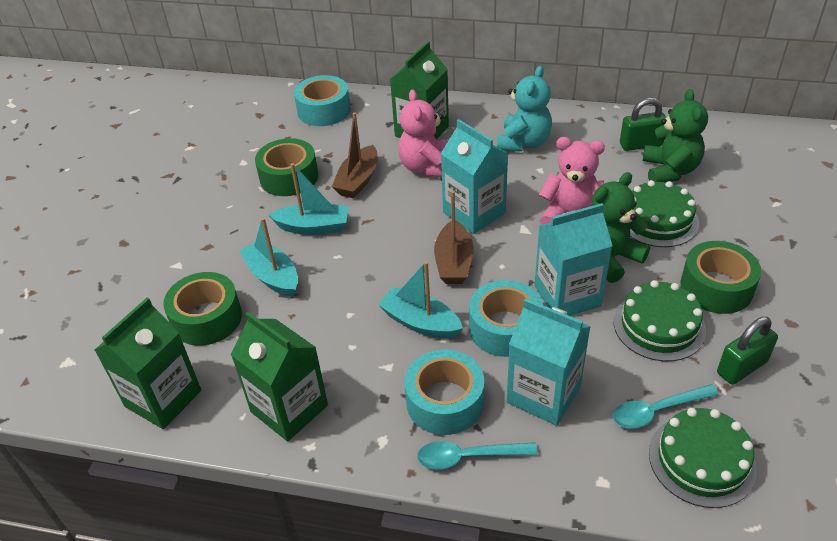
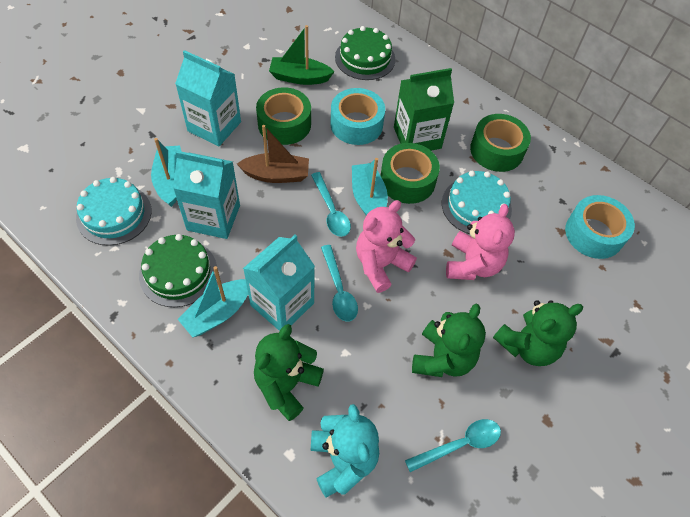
brown boat: [332,112,378,198] [434,191,474,284] = 2 -> [237,125,309,183] = 1
green boat: none = 0 -> [269,25,334,85] = 1
green cake: [613,280,706,361] [630,180,699,247] [649,408,757,508] = 3 -> [139,234,217,307] [335,26,395,80] = 2
green carton: [95,298,201,429] [231,312,328,441] [390,41,449,140] = 3 -> [394,68,454,151] = 1
green padlock: [620,98,666,151] [717,317,778,385] = 2 -> none = 0
green teddy bear: [592,172,650,283] [643,89,708,182] = 2 -> [254,324,324,421] [412,304,486,377] [493,300,583,366] = 3
turquoise cake: none = 0 -> [76,177,151,246] [442,171,512,234] = 2
turquoise spoon: [417,441,538,469] [613,384,719,429] = 2 -> [311,172,351,237] [321,245,358,321] [405,419,501,472] = 3
turquoise tape: [294,75,351,126] [404,349,484,435] [469,280,543,357] = 3 -> [330,88,385,145] [565,195,635,259] = 2

